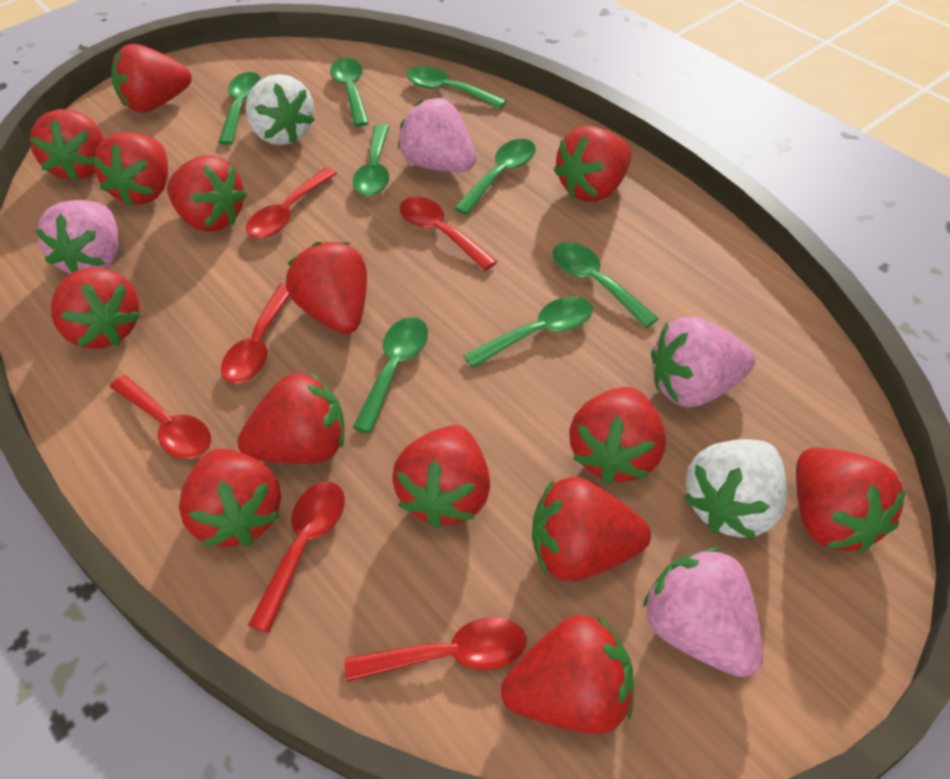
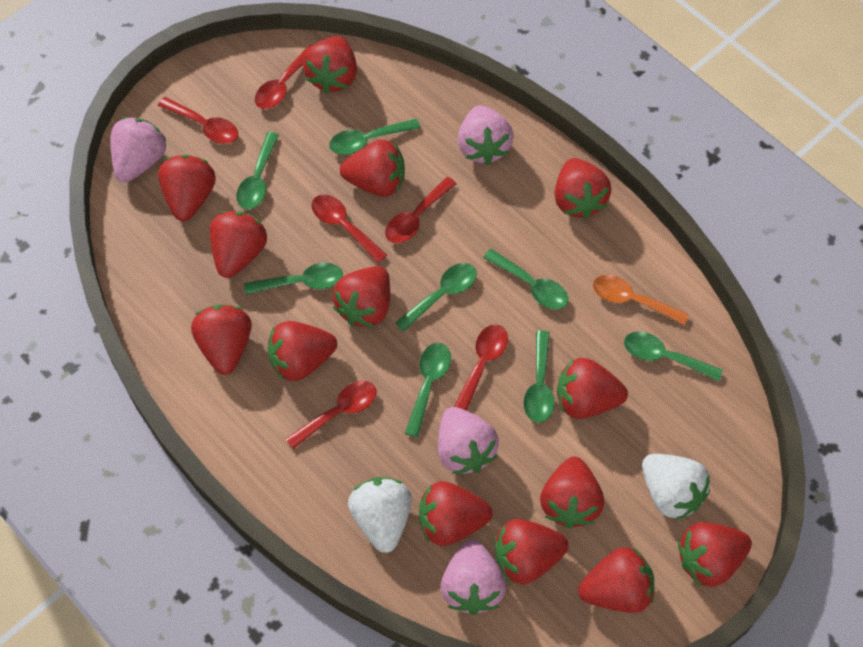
orange spoon: none = 0 -> [593,275,689,325] = 1

